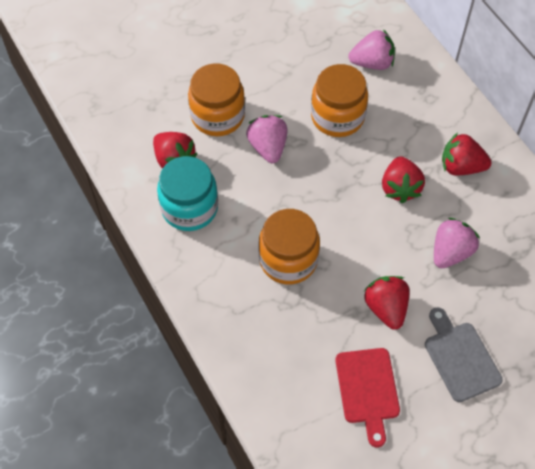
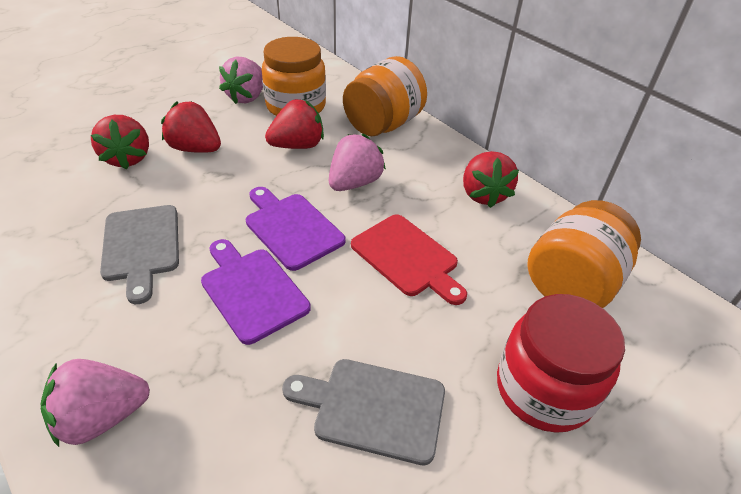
grey cutting board: [425,307,503,402] = 1 -> [100,205,179,304] [282,359,445,465] = 2
purple cutting board: none = 0 -> [201,239,311,345] [246,187,346,271] = 2
red jar: none = 0 -> [497,294,625,433] = 1
turquoise jar: [157,156,218,231] = 1 -> none = 0

